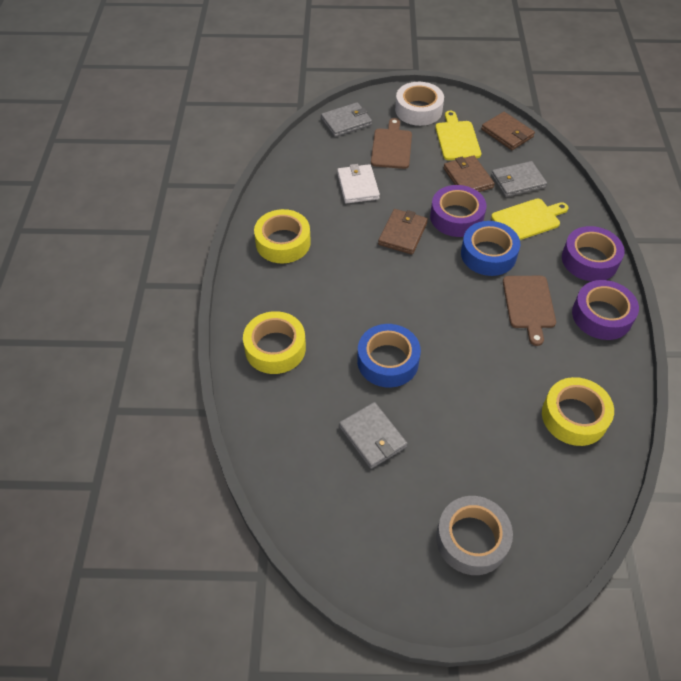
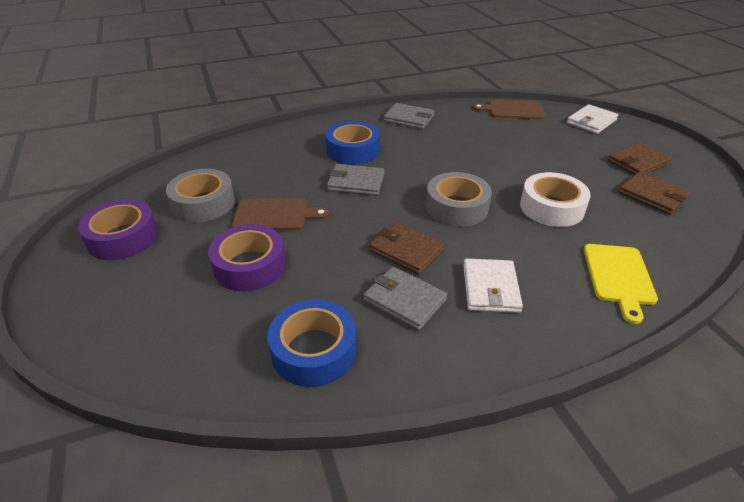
grey tape: [436,496,513,575] = 1 -> [166,169,235,222] [426,172,492,227] = 2
purple tape: [430,185,487,237] [562,226,624,282] [572,280,639,340] = 3 -> [78,199,158,260] [208,224,286,291] = 2
white wallet: [337,164,380,204] = 1 -> [463,259,523,313] [567,104,618,134] = 2
yellow cutting board: [435,111,481,160] [491,199,569,240] = 2 -> [584,244,658,324] = 1
yellow tape: [243,311,306,374] [254,209,311,263] [542,377,614,446] = 3 -> none = 0

